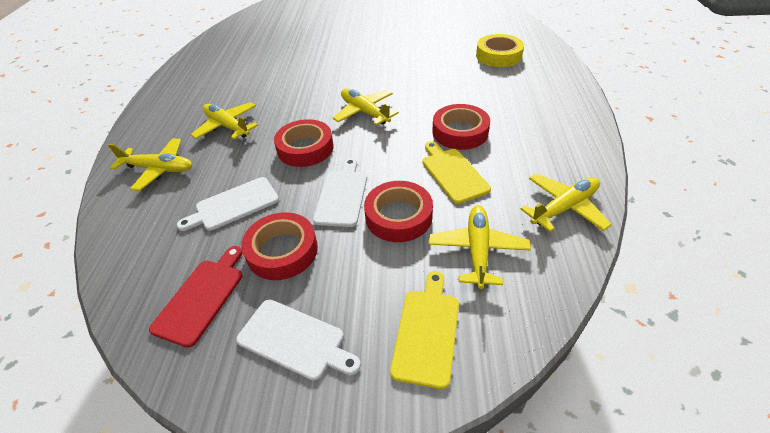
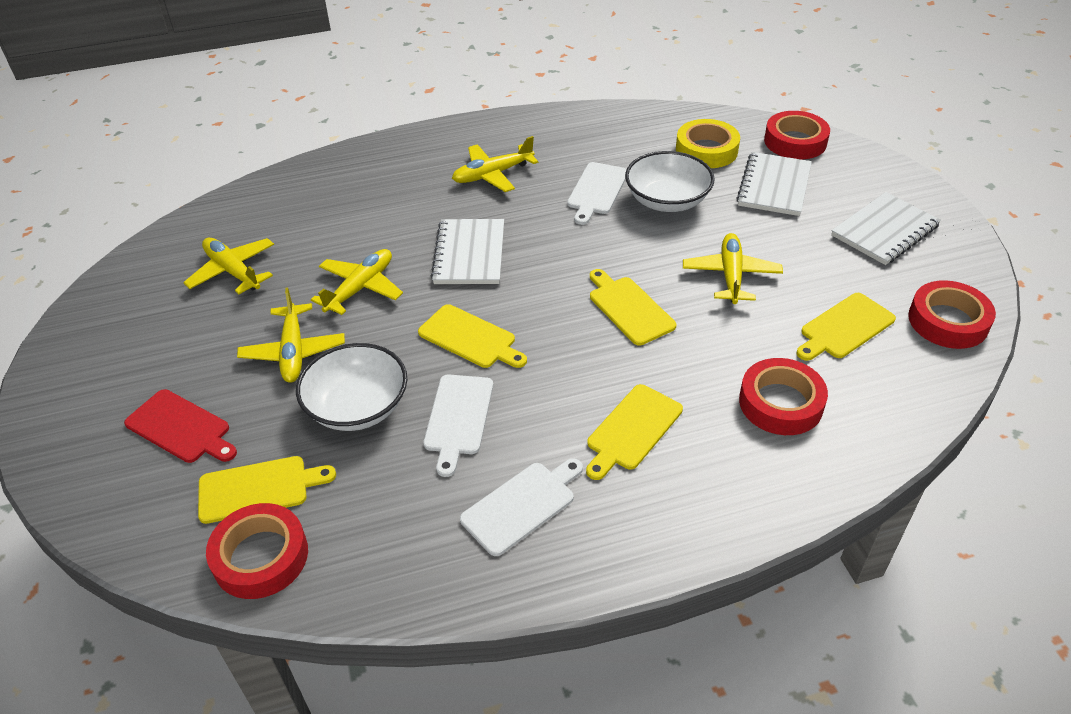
white bowl: none = 0 -> [296,343,407,431] [625,151,715,212] = 2
white notebook: none = 0 -> [431,219,504,284] [736,152,812,216] [831,192,941,265] = 3
yellow cutting board: [390,271,459,389] [422,141,491,204] = 2 -> [198,456,336,524] [418,304,527,368] [586,384,683,480] [590,269,676,346] [796,293,896,361] = 5

